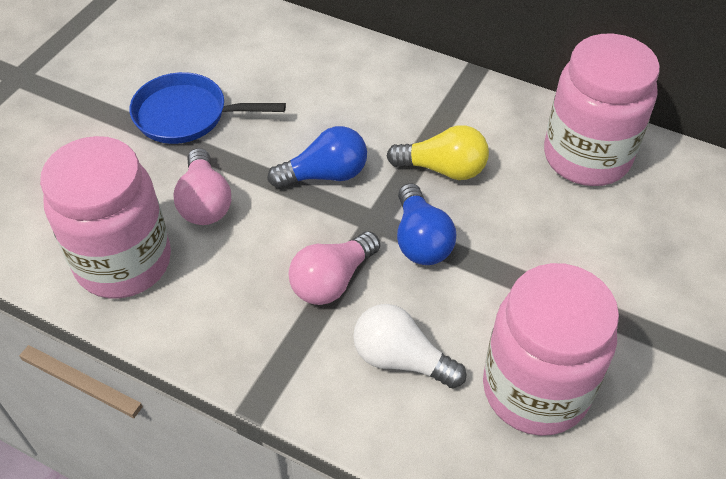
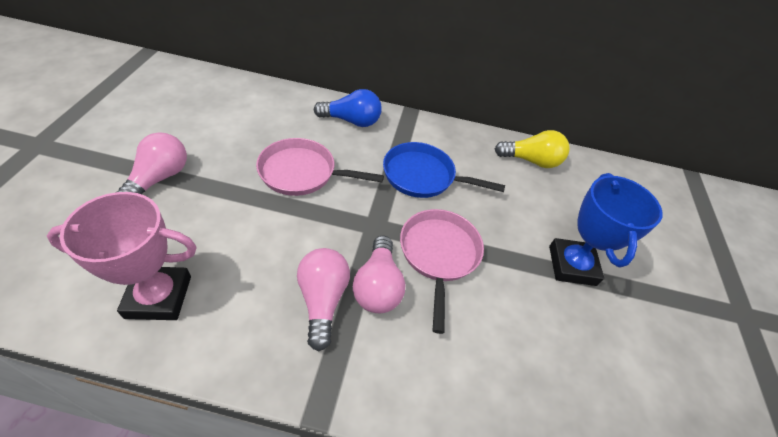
blue light bulb: [267,126,367,188] [397,183,456,265] = 2 -> [314,89,382,127] = 1
blue trophy: none = 0 -> [549,173,663,286] = 1
pink jar: [40,136,171,299] [483,263,619,436] [544,34,660,186] = 3 -> none = 0
pink light bulb: [173,148,231,225] [289,231,380,305] = 2 -> [117,132,187,194] [297,248,350,351] [353,236,405,313] = 3
pink pan: none = 0 -> [256,138,384,196] [400,209,484,334] = 2
pink trophy: none = 0 -> [47,192,197,320] = 1
white light bulb: [353,304,466,388] = 1 -> none = 0

